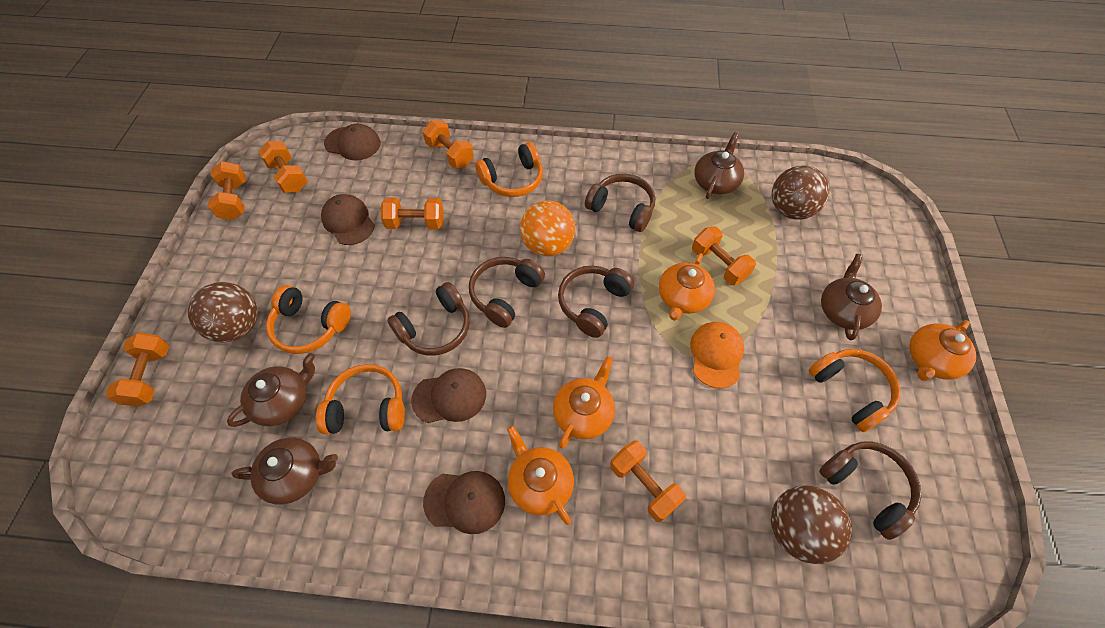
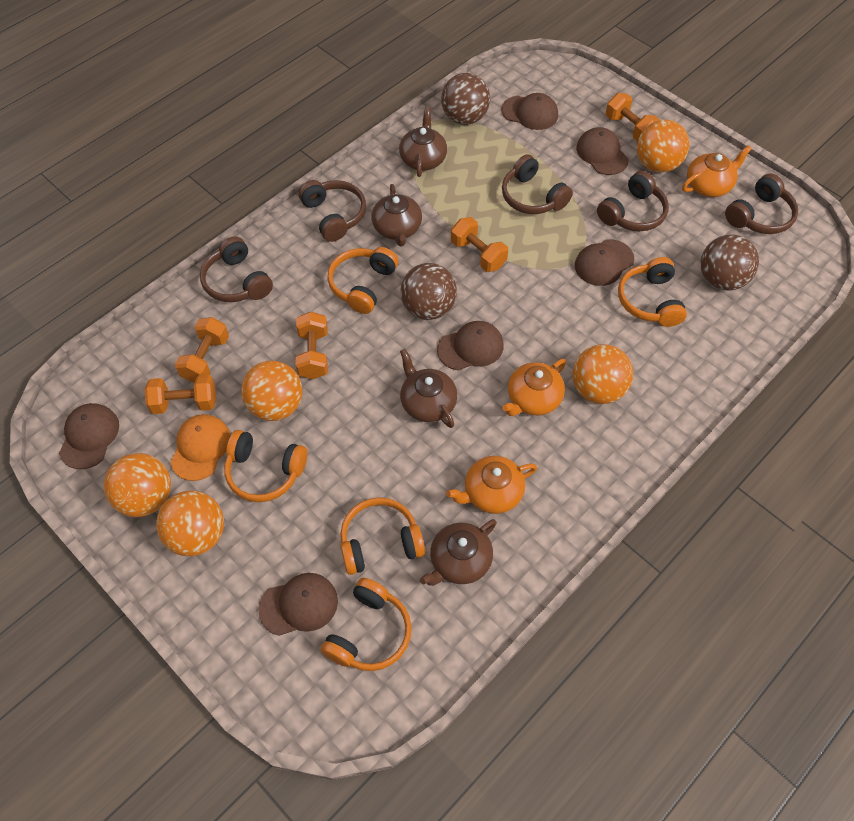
brown cap: [321,194,375,245] [324,124,380,161] [411,368,486,423] [423,471,505,534] = 4 -> [59,403,119,469] [258,573,338,636] [437,321,504,370] [501,93,558,130] [575,239,634,286] [576,127,629,175] = 6
orange ball: [520,201,575,256] = 1 -> [104,453,171,517] [156,491,224,557] [241,361,302,421] [572,344,633,404] [637,120,689,173] = 5
orange dumbbell: [106,332,169,407] [208,161,246,220] [258,141,308,193] [381,197,444,229] [423,120,474,168] [610,440,686,522] [692,226,756,285] = 7 -> [145,375,216,414] [175,317,229,383] [296,312,328,379] [451,217,508,272] [606,93,660,141] = 5
orange headphones: [266,285,351,354] [316,364,405,434] [475,142,543,197] [809,349,901,432] = 4 -> [224,430,308,502] [321,578,412,671] [327,247,399,314] [340,497,425,575] [618,257,687,327] = 5
orange teapot: [507,426,574,525] [553,356,615,448] [659,253,715,321] [909,320,977,381] = 4 -> [446,456,537,514] [502,359,566,416] [682,145,752,197] = 3

